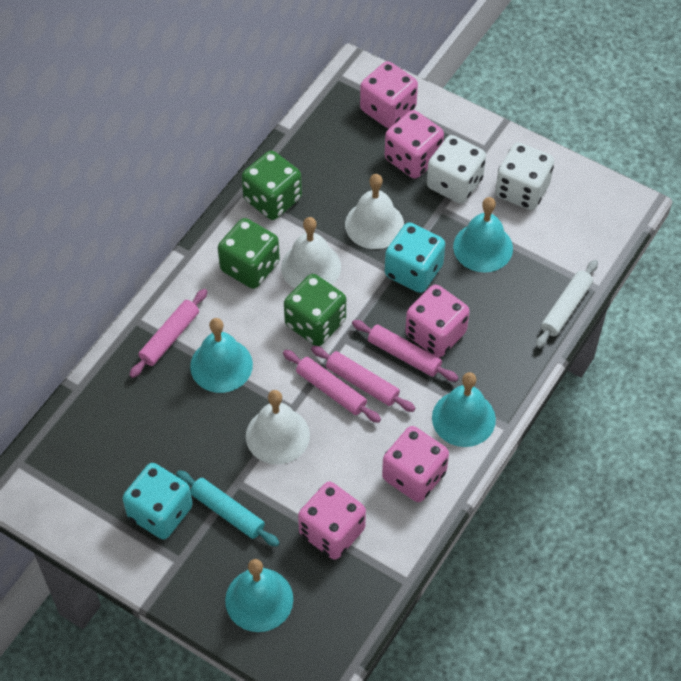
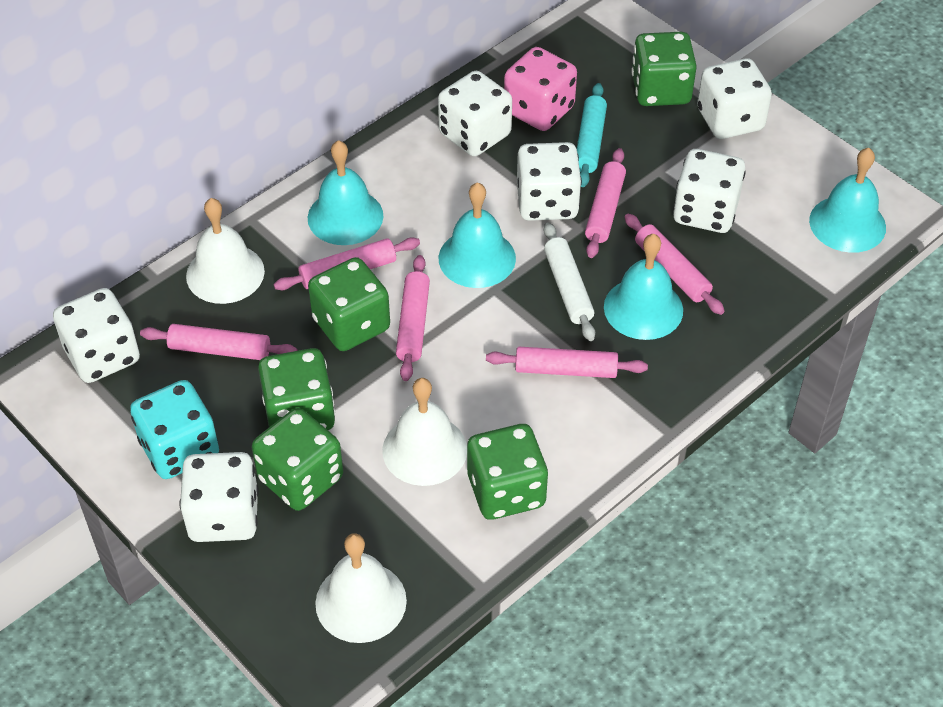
green dice: [218,218,280,289] [241,150,302,220] [284,274,346,346] = 3 -> [252,408,343,511] [258,348,335,430] [308,257,390,351] [467,424,548,520] [631,32,697,106] = 5
pink dice: [298,482,366,560] [360,61,418,128] [382,426,449,502] [385,110,444,179] [405,284,470,357] = 5 -> [504,47,577,131] = 1
pink rolling pin: [129,289,208,378] [283,350,381,423] [311,346,415,412] [352,320,458,382] = 4 -> [140,324,297,360] [274,237,420,290] [396,255,430,381] [486,347,648,378] [585,148,626,258] [625,214,724,315] = 6
turquoise dice: [123,463,193,539] [385,222,445,293] = 2 -> [130,380,219,479] = 1
white dice: [427,135,486,204] [495,142,554,210] = 2 -> [53,288,140,383] [179,452,259,542] [438,71,512,156] [517,142,582,221] [673,149,746,233] [697,58,772,139] = 6

